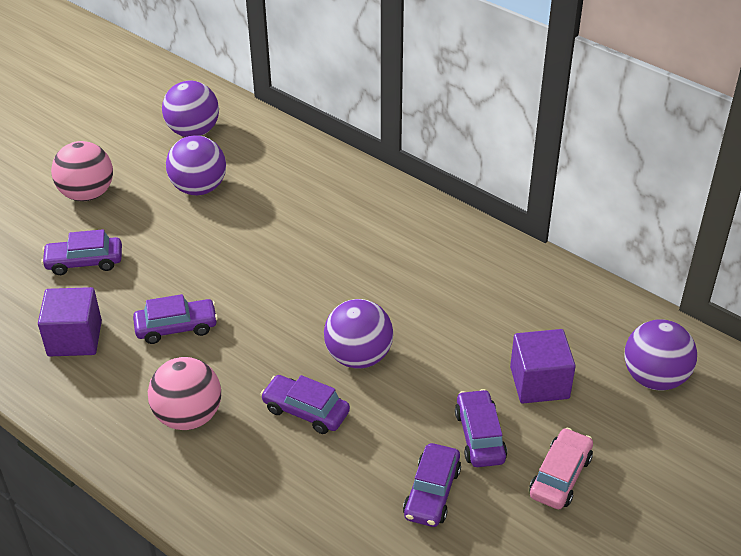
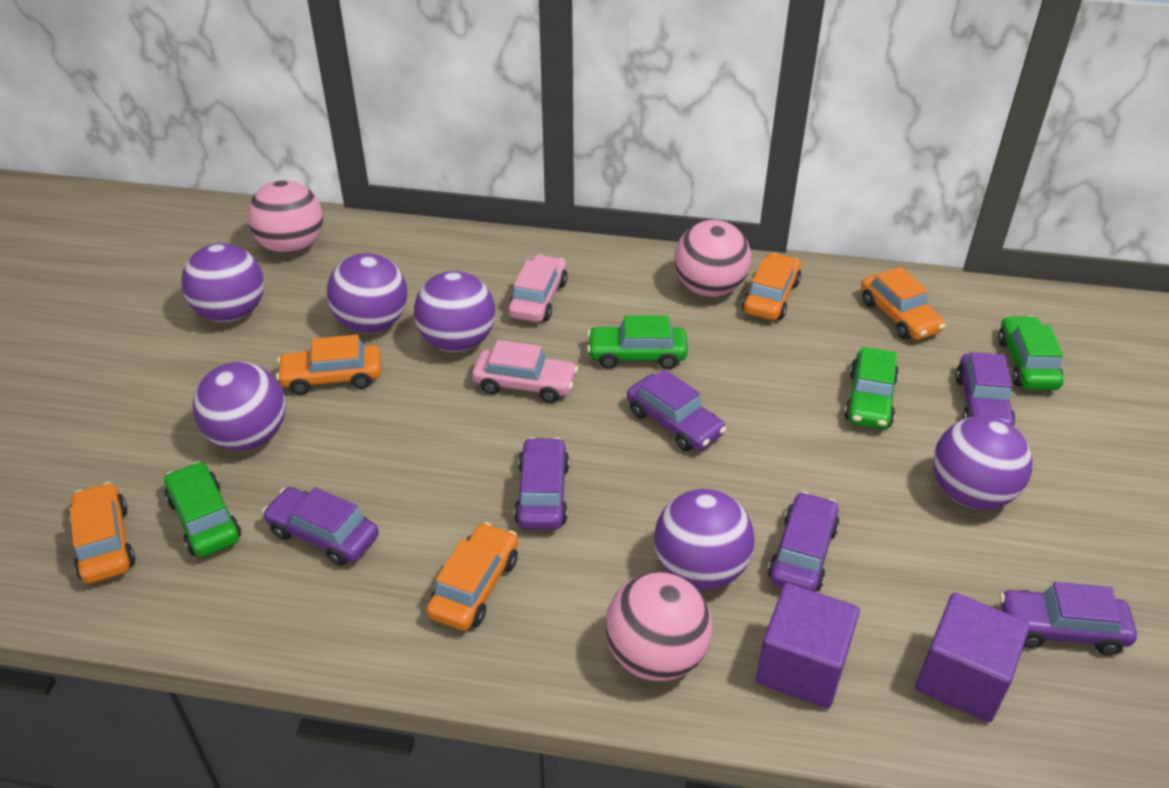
green car: none = 0 -> [164,461,241,557] [587,315,688,369] [844,347,899,429] [998,315,1063,390] = 4
orange car: none = 0 -> [69,482,135,584] [276,335,381,395] [426,522,518,631] [742,253,801,320] [861,267,945,340] = 5
pink ball: [51,141,113,201] [148,357,221,430] = 2 -> [248,180,323,254] [605,572,713,681] [674,220,751,297] = 3
pink car: [529,428,593,509] = 1 -> [472,340,578,403] [508,254,568,322] = 2
purple ball: [162,81,219,137] [166,135,226,195] [324,299,393,369] [624,319,697,390] = 4 -> [182,243,264,322] [193,362,285,450] [327,253,408,333] [414,271,495,352] [654,489,755,590] [933,416,1032,510] = 6
purple car: [41,229,122,275] [133,294,218,344] [261,375,350,434] [403,443,461,527] [455,389,507,467] = 5 -> [262,487,379,566] [514,437,569,530] [627,370,726,452] [768,492,840,592] [955,352,1015,427] [1000,582,1137,655] = 6

